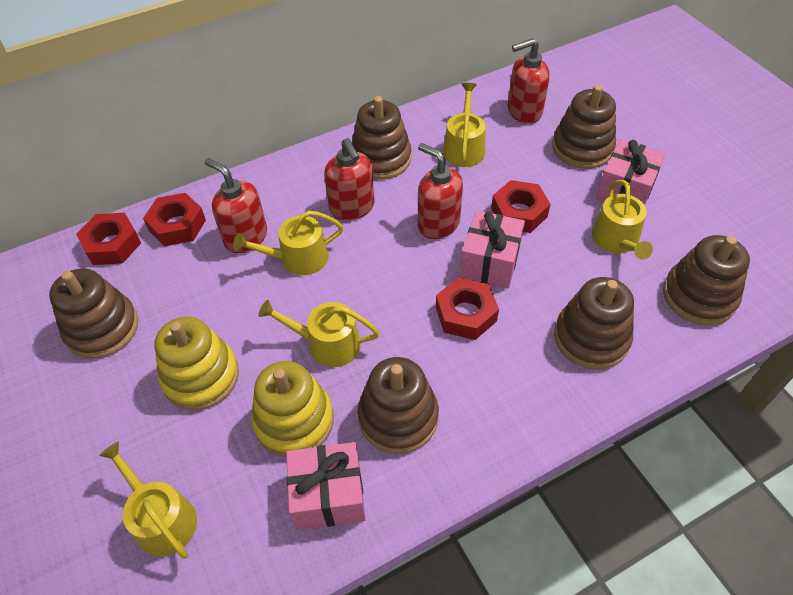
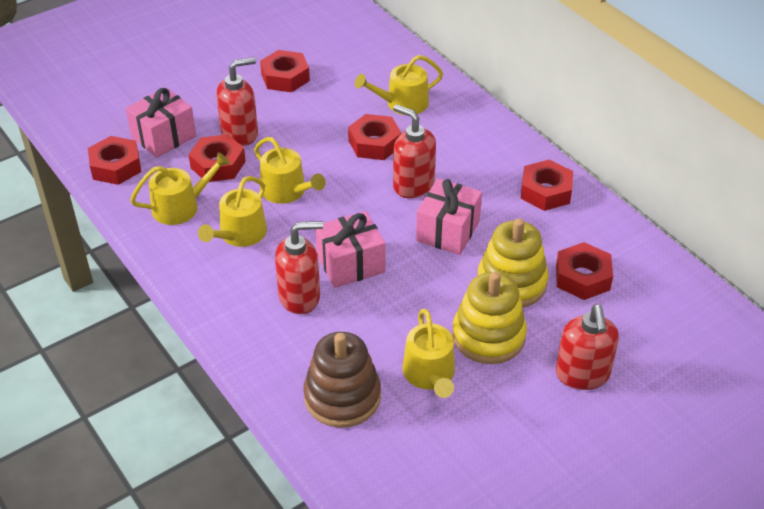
brown stacking toy: [49,268,138,359] [352,96,411,180] [358,357,439,454] [552,85,616,169] [554,277,634,370] [663,235,750,325] = 6 -> [303,332,381,428] = 1
red nut: [76,213,141,265] [143,193,206,247] [436,277,499,340] [491,180,551,233] = 4 -> [88,136,141,185] [189,134,246,182] [260,50,310,92] [348,114,402,160] [521,160,573,211] [556,242,613,300] = 6

